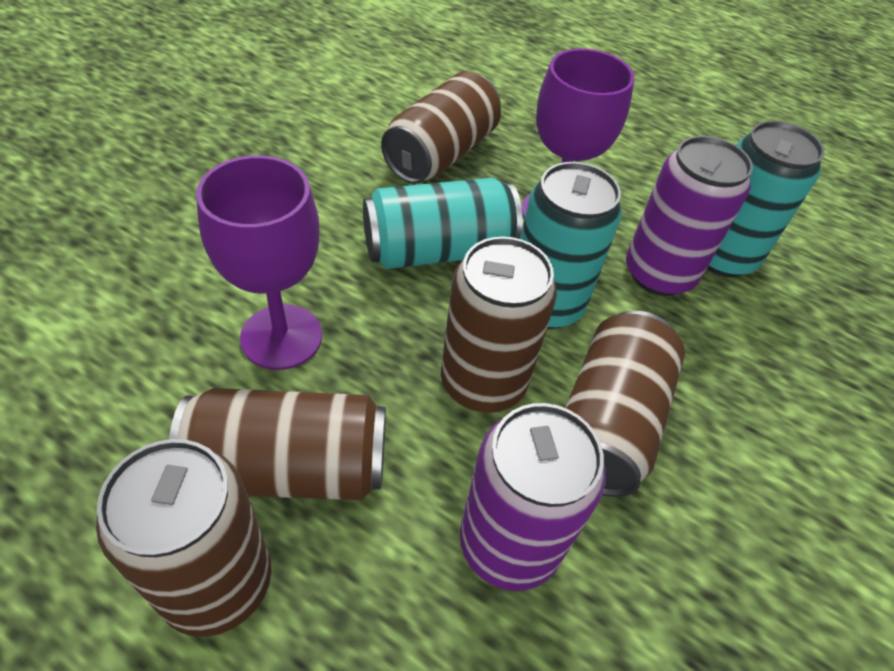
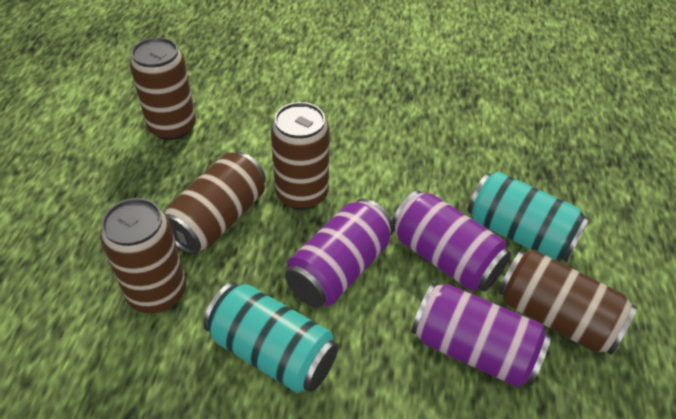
purple can: [460,403,606,591] [626,136,753,296] = 2 -> [285,198,394,308] [392,191,511,292] [411,283,551,387] = 3
purple goblet: [196,155,322,370] [522,49,635,219] = 2 -> none = 0
turquoise can: [363,178,523,269] [520,162,622,329] [707,121,825,277] = 3 -> [203,282,338,393] [468,172,590,262] = 2

